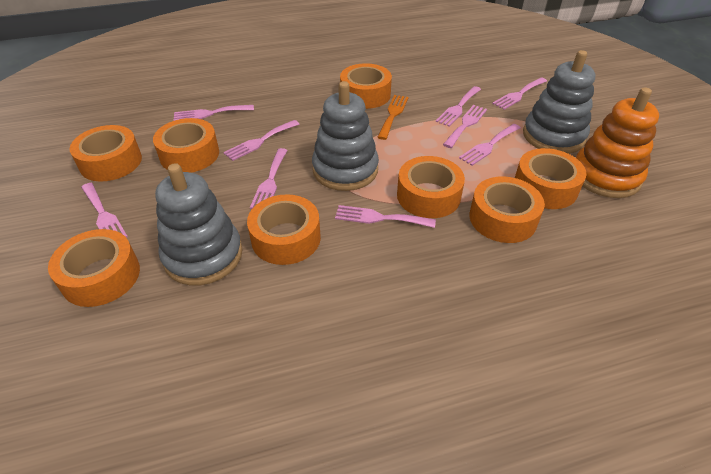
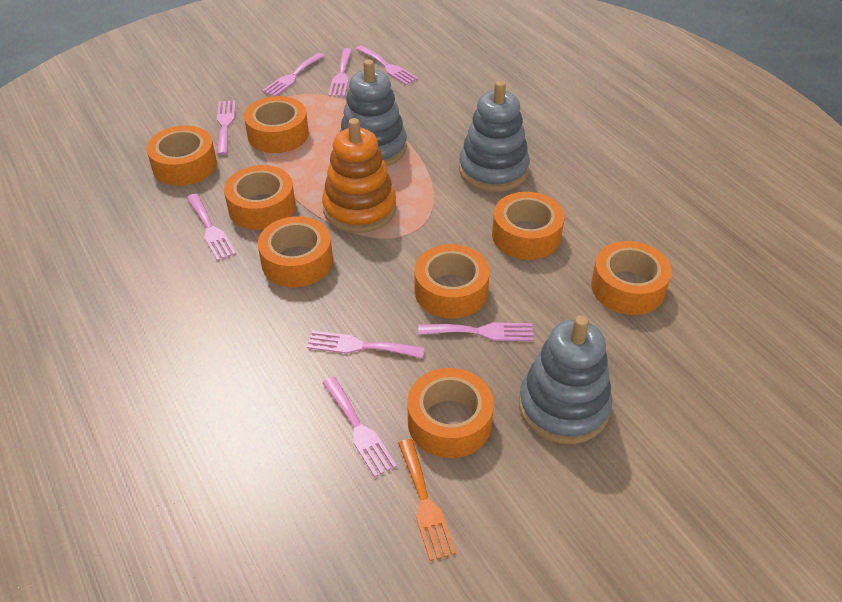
pink fork: [81,183,128,238] [173,105,254,121] [223,120,299,161] [250,148,288,209] [335,205,436,228] [436,86,481,127] [443,105,487,148] [459,124,521,166] [492,78,547,110] = 9 -> [187,194,236,261] [217,101,236,155] [262,53,325,96] [307,330,425,358] [322,377,397,477] [328,48,352,97] [356,45,418,85] [418,323,534,341] = 8

